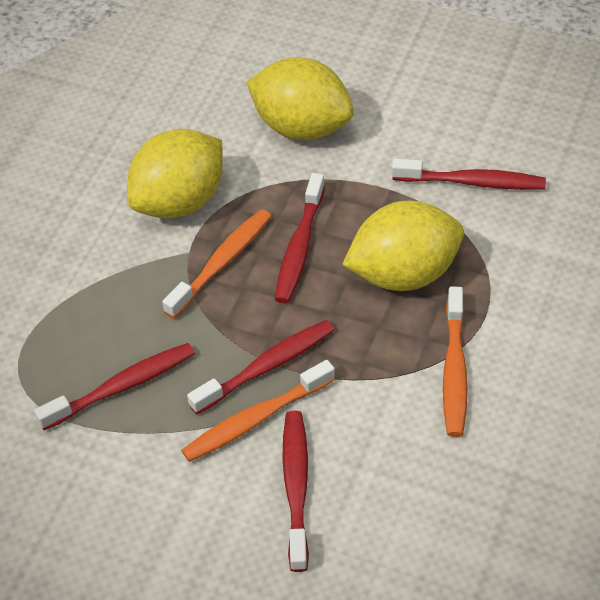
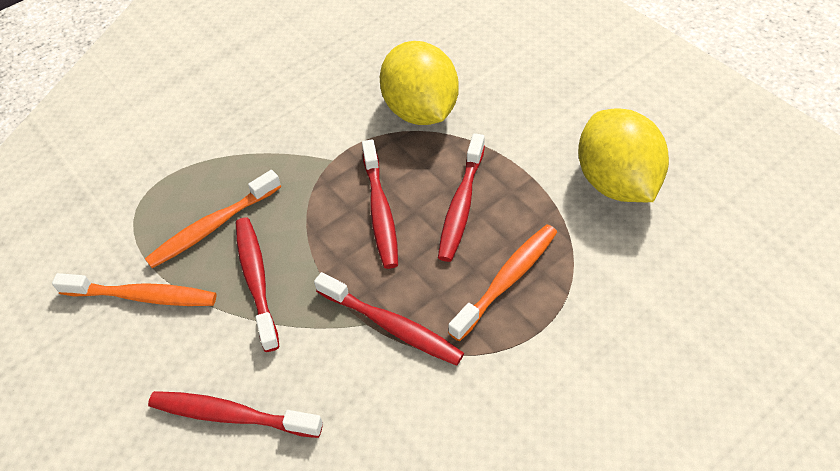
yellow lemon: [127,129,223,219] [246,57,354,140] [342,201,464,291] = 3 -> [380,41,459,125] [578,108,669,202] = 2

